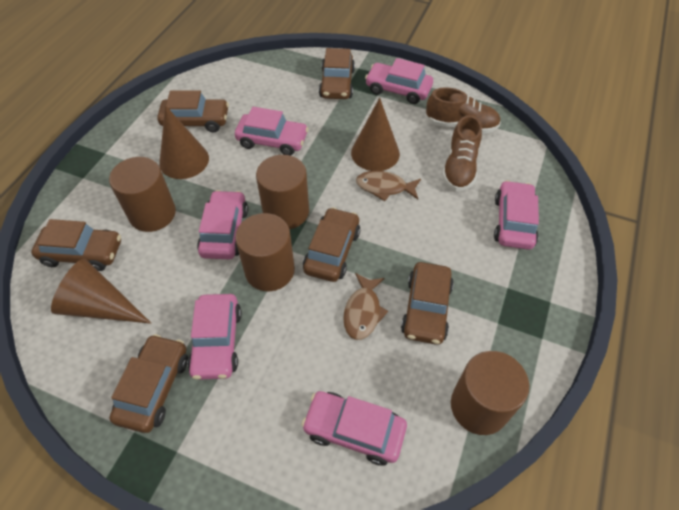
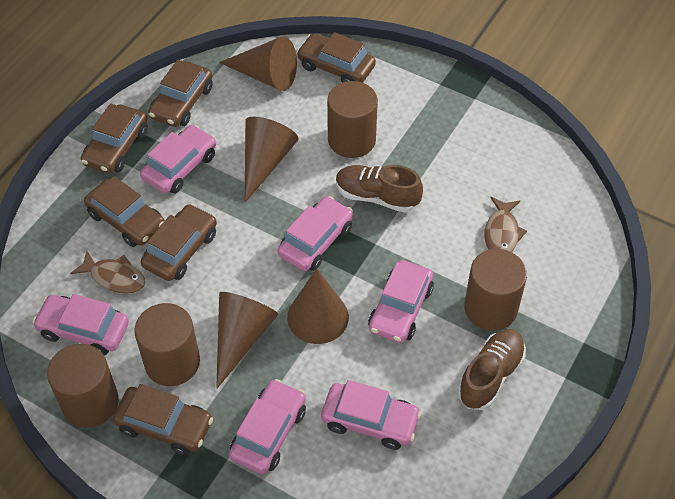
brown cone: [51,259,151,323] [159,105,209,179] [351,98,400,171] = 3 -> [216,292,278,389] [219,36,297,91] [245,117,299,203] [287,268,349,344] = 4

